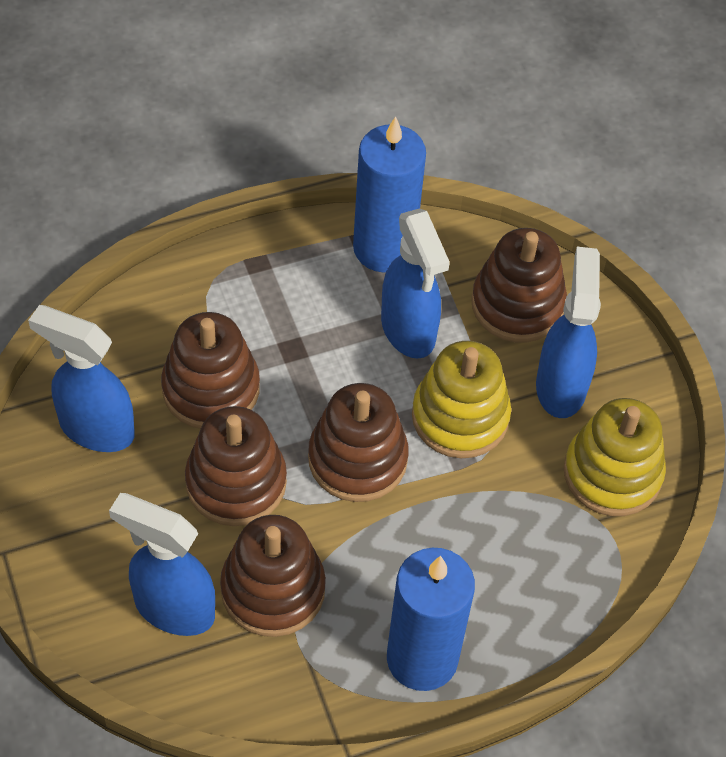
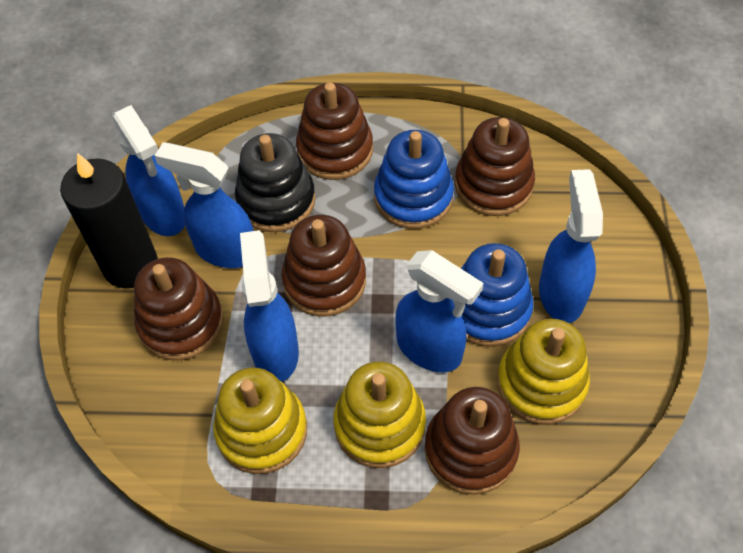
black candle: none = 0 -> [60,153,158,288] = 1
black stacking toy: none = 0 -> [235,133,315,232] = 1
blue candle: [353,117,426,272] [387,548,475,691] = 2 -> none = 0
blue spray bottle: [28,305,135,452] [109,493,215,636] [381,209,450,359] [536,247,601,418] = 4 -> [112,105,185,236] [154,142,254,268] [240,230,299,382] [395,250,484,372] [539,169,603,323] = 5
blue stacking toy: none = 0 -> [374,130,454,229] [448,243,534,347] = 2
yellow stacking toy: [412,341,511,458] [563,398,666,516] = 2 -> [213,367,307,474] [333,361,426,468] [497,319,590,424] = 3

